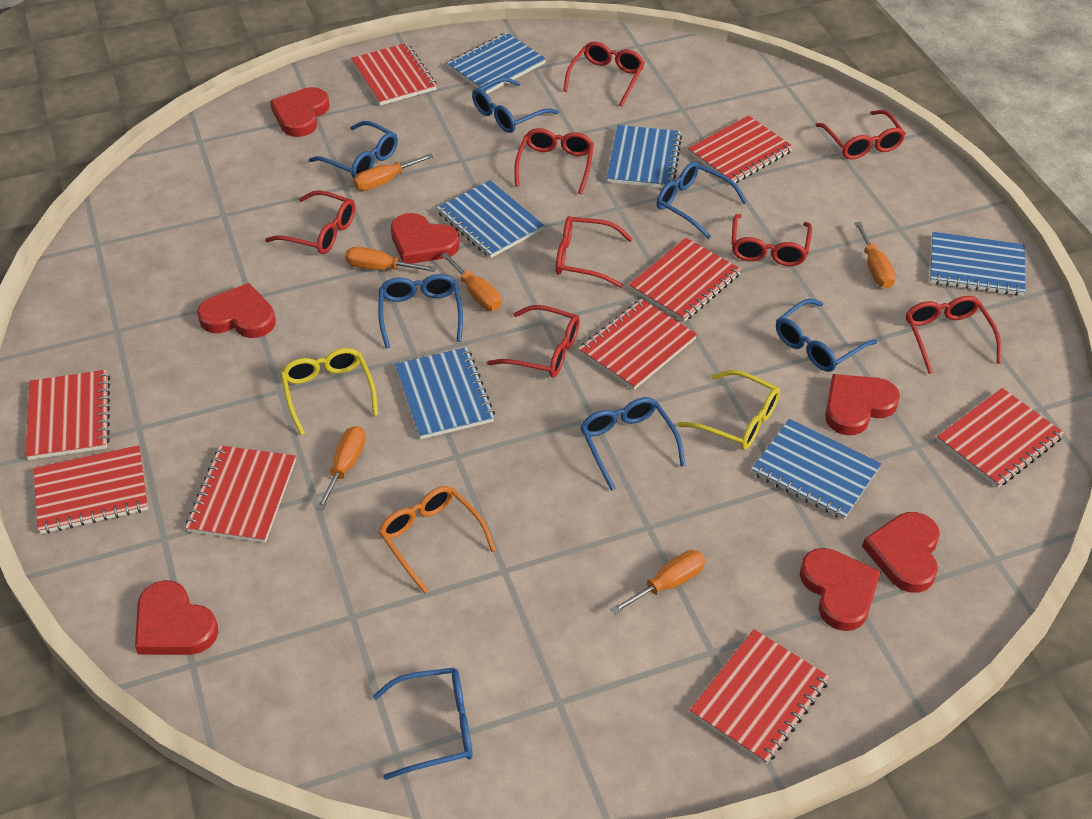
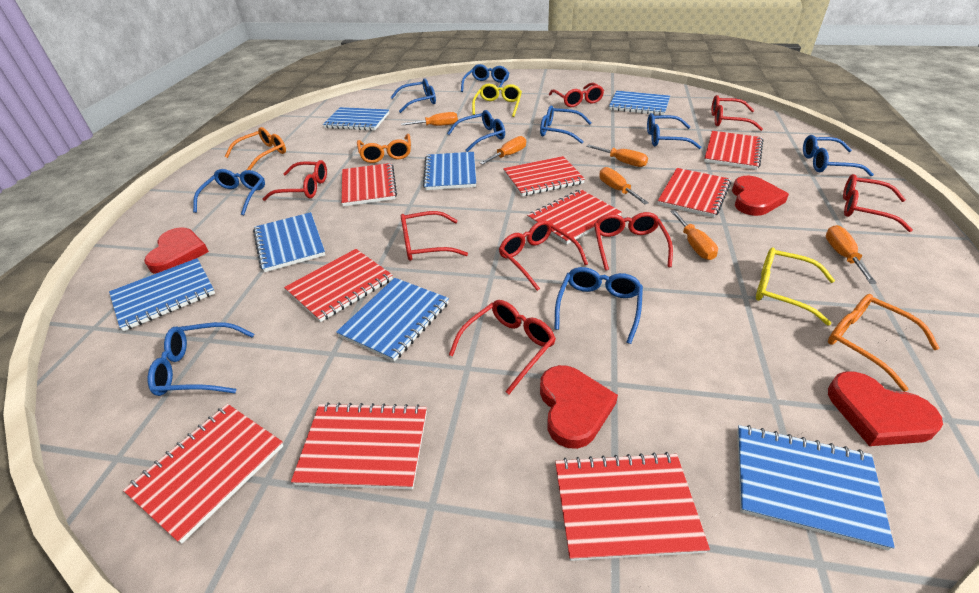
blue glasses: [309,121,398,178] [373,668,473,780] [378,274,463,348] [472,77,559,133] [580,397,686,491] [657,162,747,239] [776,299,877,372] = 7 -> [147,322,254,396] [193,169,265,215] [391,78,436,113] [447,110,505,152] [461,64,509,92] [540,105,591,144] [554,267,643,344] [647,113,701,149] [803,135,874,176] = 9
blue notebook: [395,347,495,439] [437,180,544,258] [447,33,546,94] [607,125,682,188] [751,419,881,520] [930,232,1026,296] = 6 -> [109,258,215,331] [253,212,325,272] [323,107,389,131] [336,278,449,362] [423,152,476,190] [609,91,670,115] [737,425,895,551] = 7
orange glasses: [379,486,496,594] = 1 -> [225,127,286,170] [357,134,411,163] [828,294,940,392] = 3
red heart: [135,580,218,655] [197,283,276,338] [270,87,330,137] [391,213,460,264] [800,548,881,631] [825,374,900,435] [862,512,940,593] = 7 -> [144,227,209,274] [540,365,618,449] [732,176,789,216] [828,371,943,446] = 4

